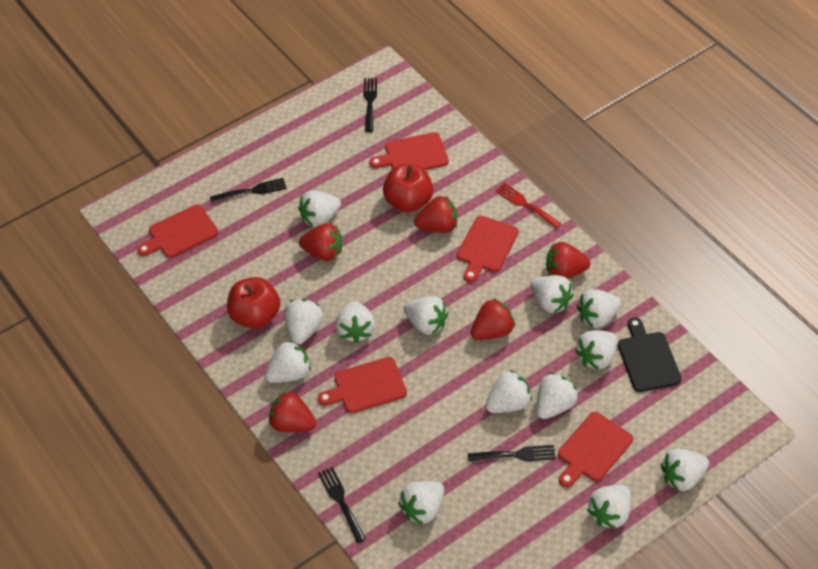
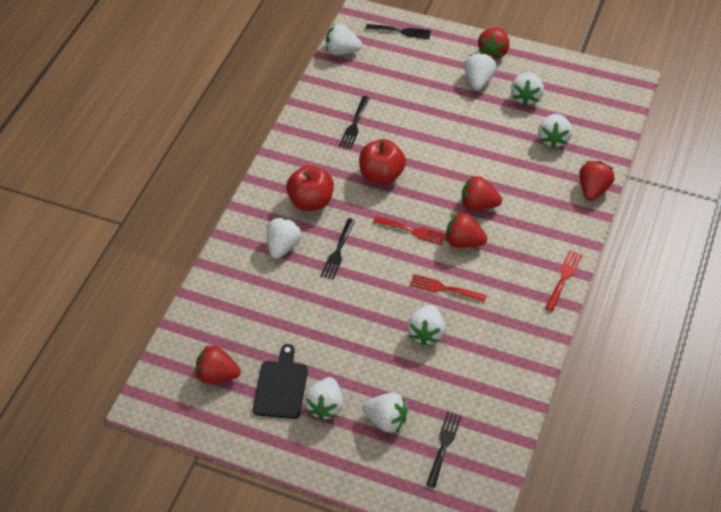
red cutting board: [137,205,218,258] [318,357,407,413] [370,132,449,170] [457,216,519,282] [558,412,633,487] = 5 -> none = 0
red fork: [495,183,562,229] = 1 -> [373,216,446,245] [410,274,487,302] [545,250,582,311] = 3
white strawberry: [265,340,311,383] [285,299,323,344] [299,191,341,227] [336,301,375,343] [398,481,444,525] [404,296,448,335] [485,370,532,413] [530,275,573,313] [536,373,578,419] [575,330,618,370] [577,289,621,328] [587,485,631,529] [661,449,709,491] = 13 -> [267,218,301,259] [304,377,343,420] [326,24,362,55] [362,393,408,433] [407,305,445,346] [464,52,497,90] [511,72,544,106] [538,114,572,148] = 8

